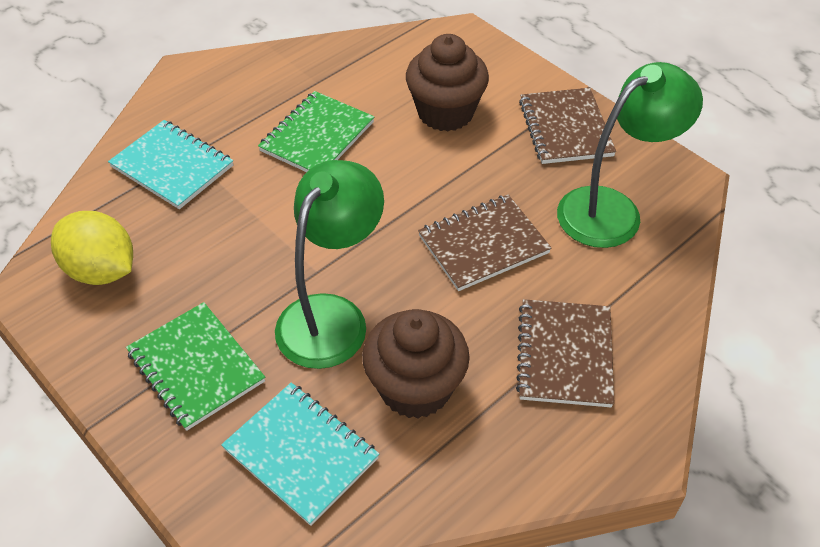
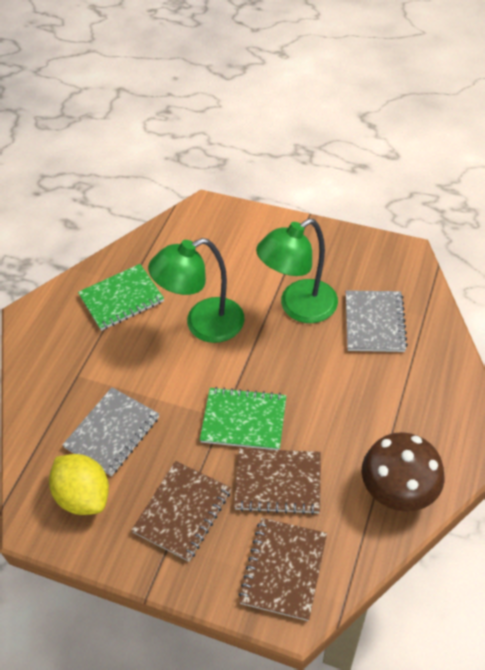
brown cupcake: [362,309,470,419] [406,34,489,131] = 2 -> none = 0
brown mushroom: none = 0 -> [361,432,444,512] = 1
grey notebook: none = 0 -> [62,387,159,476] [346,290,408,352] = 2
turquoise notebook: [108,120,233,209] [221,382,379,526] = 2 -> none = 0

